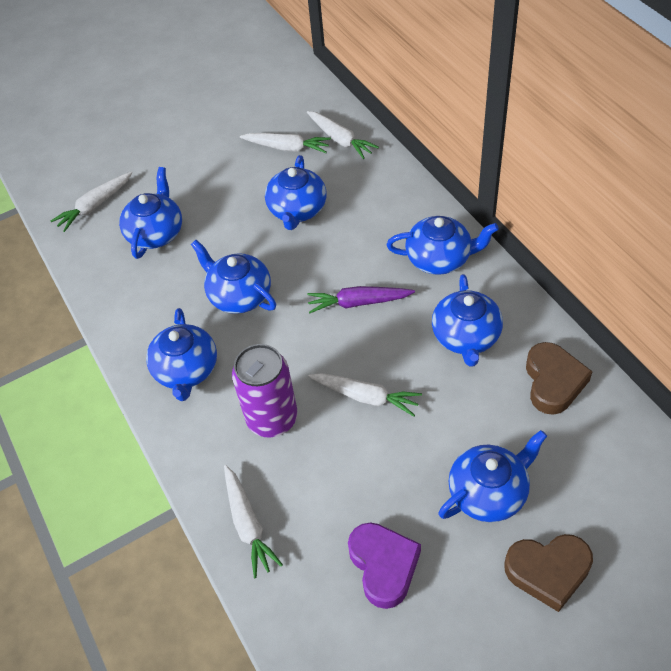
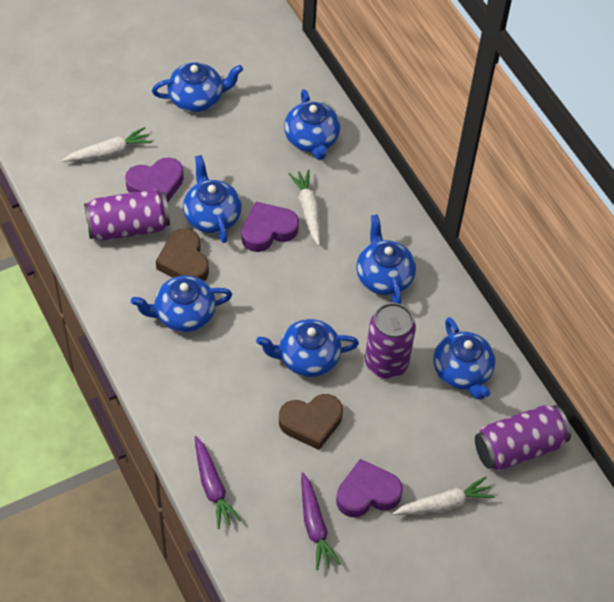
purple can: [232,344,298,437] = 1 -> [84,189,170,241] [365,303,416,379] [475,405,571,471] = 3
purple carrot: [307,286,415,313] = 1 -> [195,436,241,529] [301,472,341,570] = 2
purple heart: [348,522,421,609] = 1 -> [125,158,184,203] [242,202,299,252] [336,459,403,517] = 3
white carrot: [51,172,132,232] [224,465,283,578] [240,133,331,153] [307,111,379,159] [308,373,422,417] = 5 -> [62,127,152,162] [288,169,320,246] [393,476,495,515] = 3

